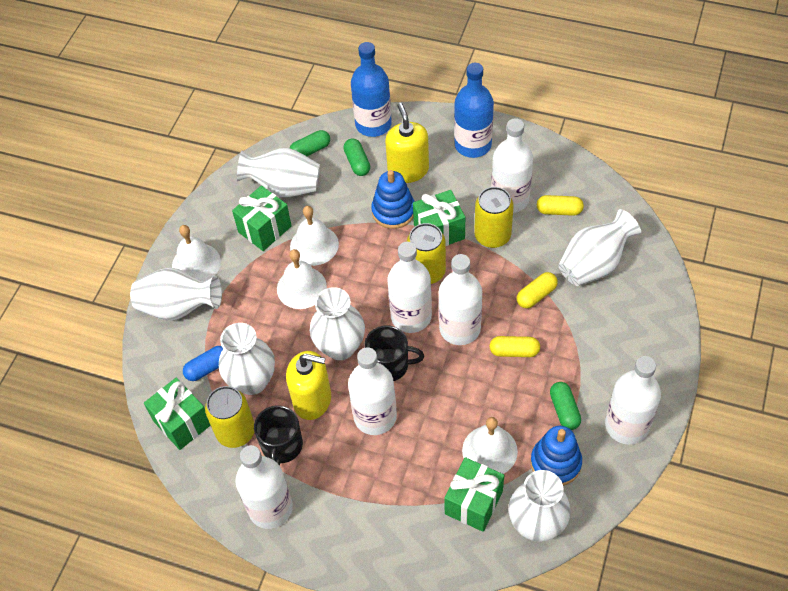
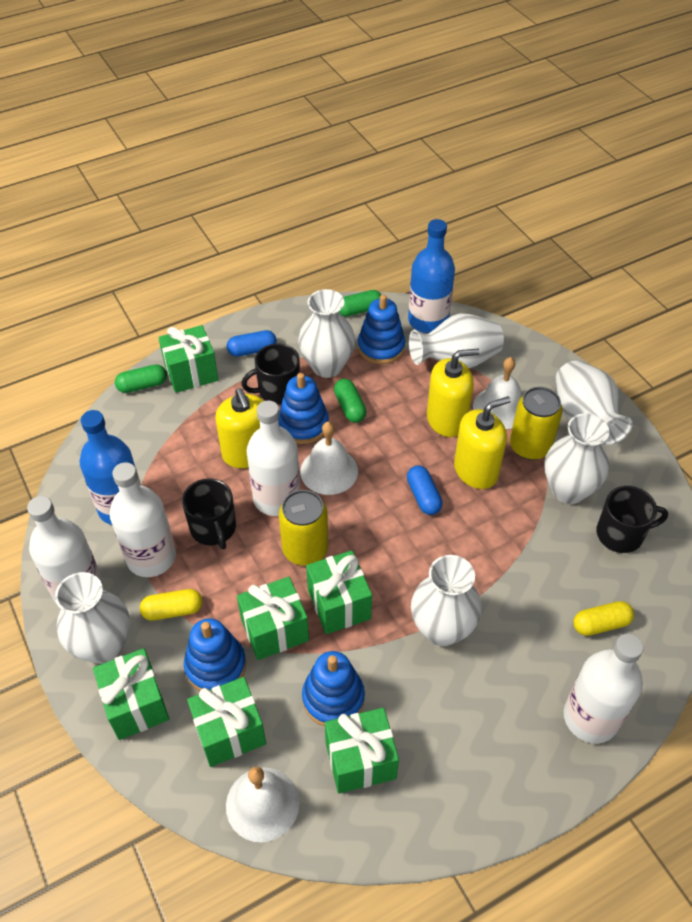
black mug: [254,405,303,466] [364,325,424,381] = 2 -> [182,478,236,549] [241,344,300,405] [596,486,668,553] = 3
blue capsule: [183,346,223,381] = 1 -> [227,330,277,357] [407,466,443,515] = 2
blue stacking toy: [371,170,415,229] [531,426,582,486] = 2 -> [184,618,246,691] [278,373,329,444] [302,651,365,726] [358,294,405,364] = 4
green gift: [144,378,211,450] [232,186,292,251] [413,190,465,246] [444,457,504,532] = 4 -> [93,648,169,740] [159,325,218,393] [187,677,266,767] [237,577,309,660] [306,550,372,634] [325,708,399,794] = 6
white bell: [172,225,221,282] [277,249,327,309] [290,206,339,266] [462,417,518,474] = 4 -> [226,767,299,842] [300,422,358,495] [473,357,521,429] = 3
white bottle: [235,445,293,529] [348,347,397,435] [387,242,432,333] [438,254,482,345] [491,118,533,213] [605,356,661,445] = 6 -> [27,496,103,604] [110,462,176,577] [247,401,300,516] [564,634,644,744] = 4
yellow can: [205,386,254,448] [407,223,446,284] [474,187,514,248] = 3 -> [279,490,328,566] [510,387,563,460] = 2
yellow capsule: [489,336,540,357] [517,272,558,308] [537,195,584,216] = 3 -> [140,589,202,621] [573,601,634,636] = 2
yellow soap dispenser: [286,351,331,420] [385,103,429,183] = 2 -> [215,388,264,468] [427,349,480,437] [454,396,511,489] = 3

